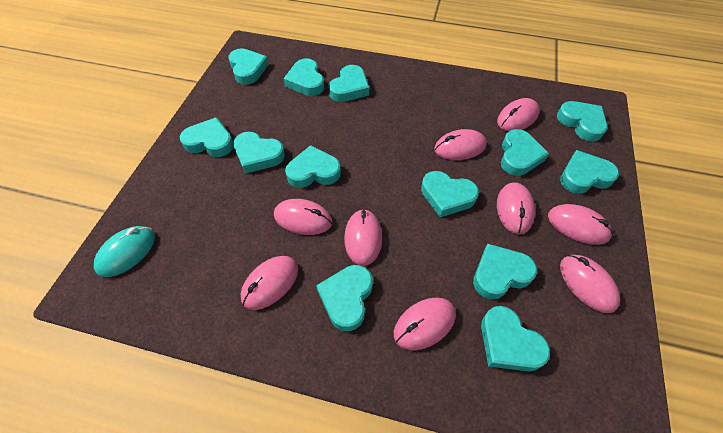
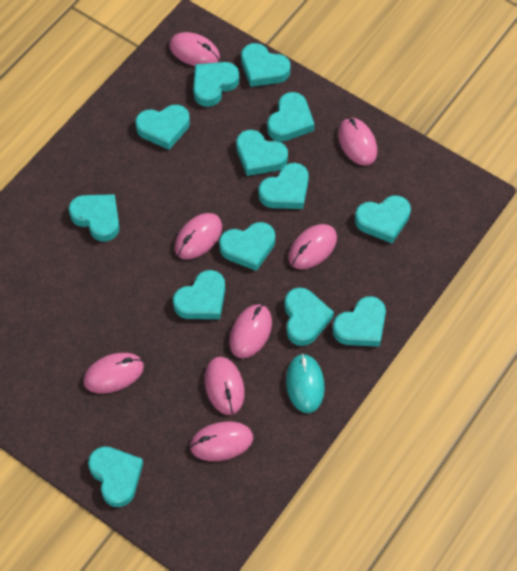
pink mouse: [241,256,298,310] [274,199,332,235] [344,209,382,266] [394,297,456,350] [434,129,487,160] [497,98,539,131] [497,182,535,234] [548,204,613,245] [560,255,620,313] = 9 -> [83,353,144,394] [169,32,220,66] [175,213,222,259] [190,421,253,461] [205,357,245,415] [229,304,272,358] [288,224,337,269] [338,118,377,166] = 8

